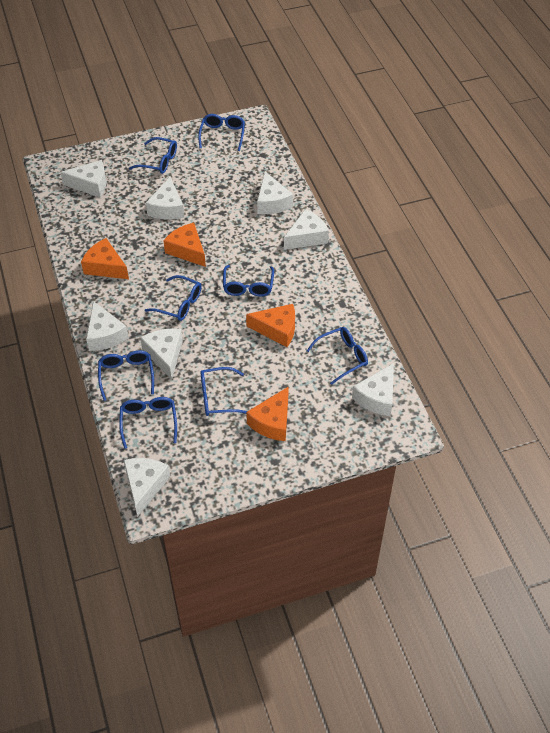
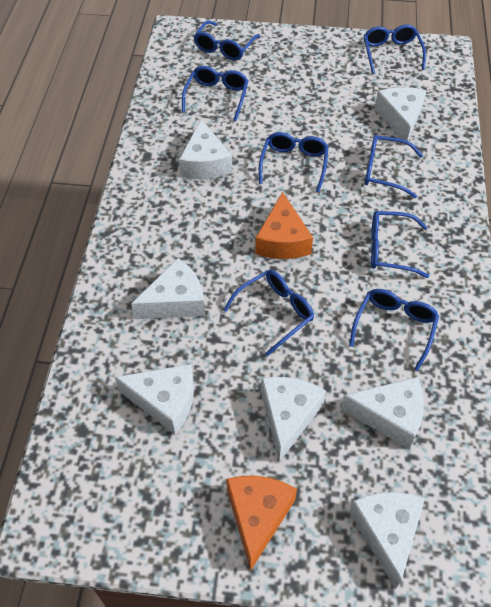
orange cheese: [81,238,129,279] [163,223,206,267] [246,304,295,347] [246,386,289,441] = 4 -> [226,476,297,571] [255,192,313,259] = 2
white cheese: [60,160,106,197] [86,301,129,351] [123,458,171,517] [140,328,183,380] [146,177,184,220] [257,172,293,214] [284,209,329,250] [352,363,394,416] = 8 -> [115,364,194,434] [131,258,205,319] [179,119,232,179] [261,377,326,462] [341,377,424,449] [349,492,425,589] [374,87,427,145] = 7

